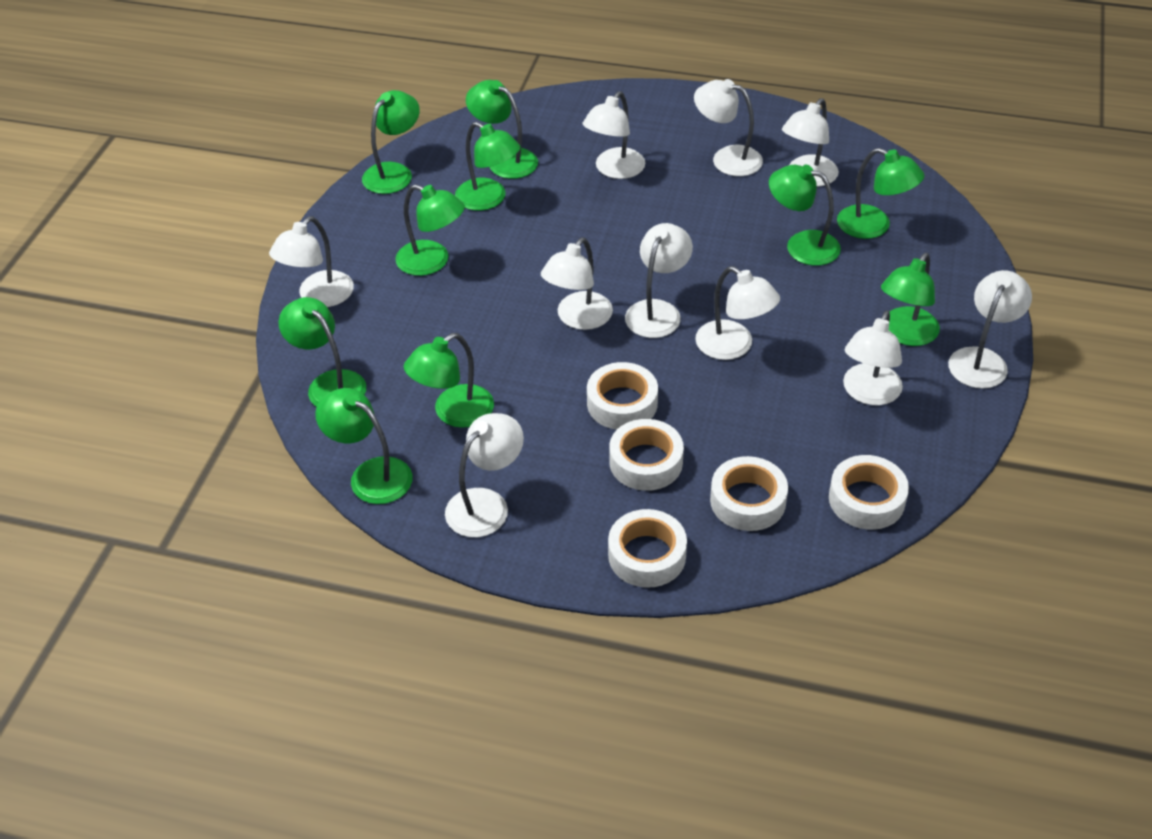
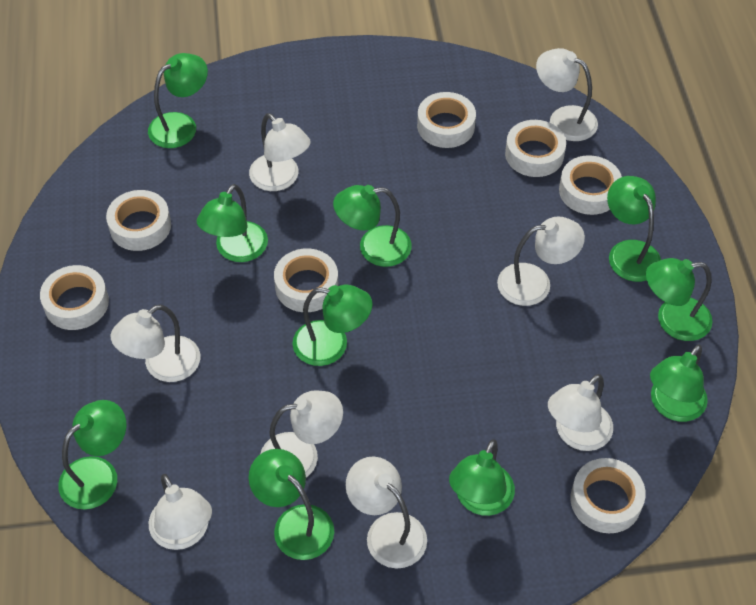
white lamp: [269,216,354,307] [445,413,524,537] [541,237,613,330] [582,91,645,179] [625,223,693,338] [694,79,763,176] [695,266,780,360] [782,98,839,187] [843,311,903,405] [948,270,1032,389] = 10 -> [110,304,200,382] [149,474,212,550] [249,113,311,191] [260,391,343,478] [346,457,427,569] [497,217,585,306] [536,48,598,141] [548,374,613,451] = 8
white tape: [587,362,658,430] [608,509,687,588] [609,419,684,491] [710,456,788,531] [829,455,909,530] = 5 -> [40,265,109,330] [106,190,171,251] [274,248,338,312] [417,92,476,148] [505,120,566,177] [559,155,622,215] [570,458,646,533] = 7

